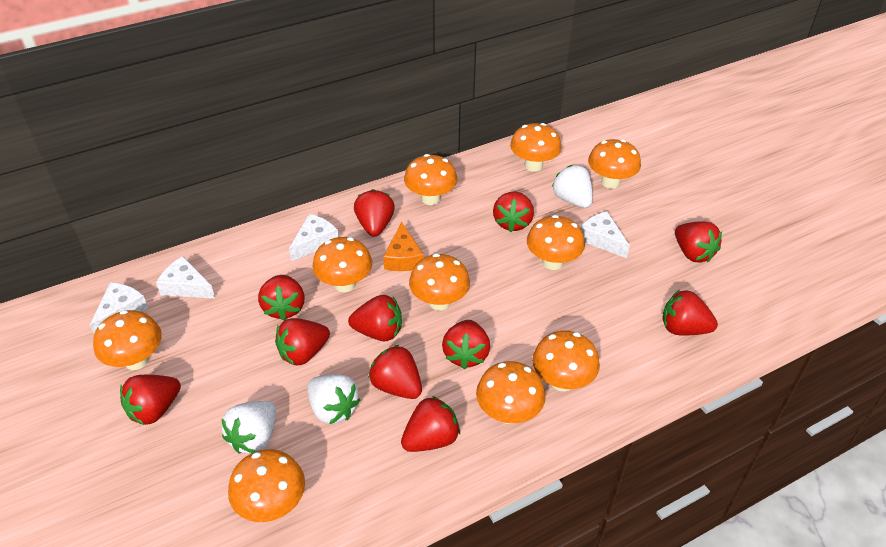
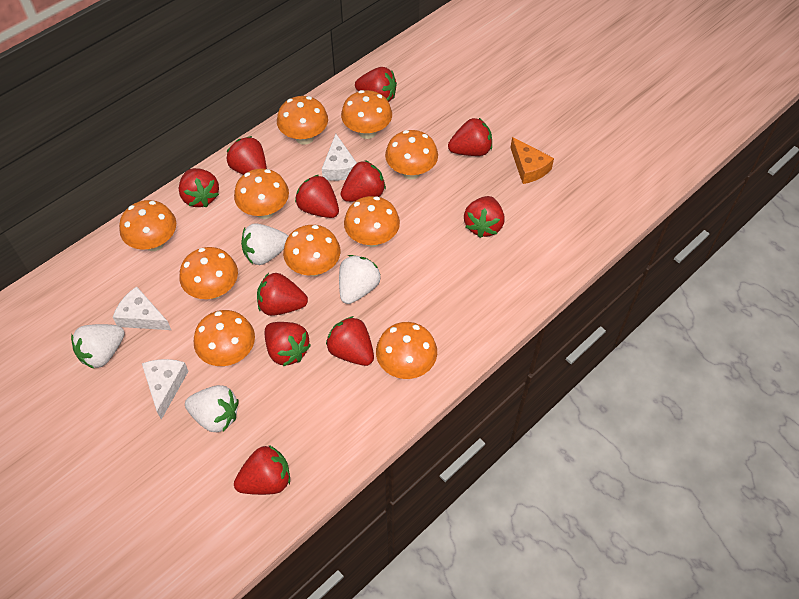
white cheese: [90,282,148,333] [156,256,215,298] [289,214,339,261] [580,211,630,258] = 4 -> [113,286,171,330] [142,359,188,420] [322,134,357,181] = 3
white strawberry: [222,401,276,454] [308,374,360,424] [552,165,593,208] = 3 -> [71,324,125,369] [185,385,239,432] [241,223,288,265] [339,255,381,304] = 4

